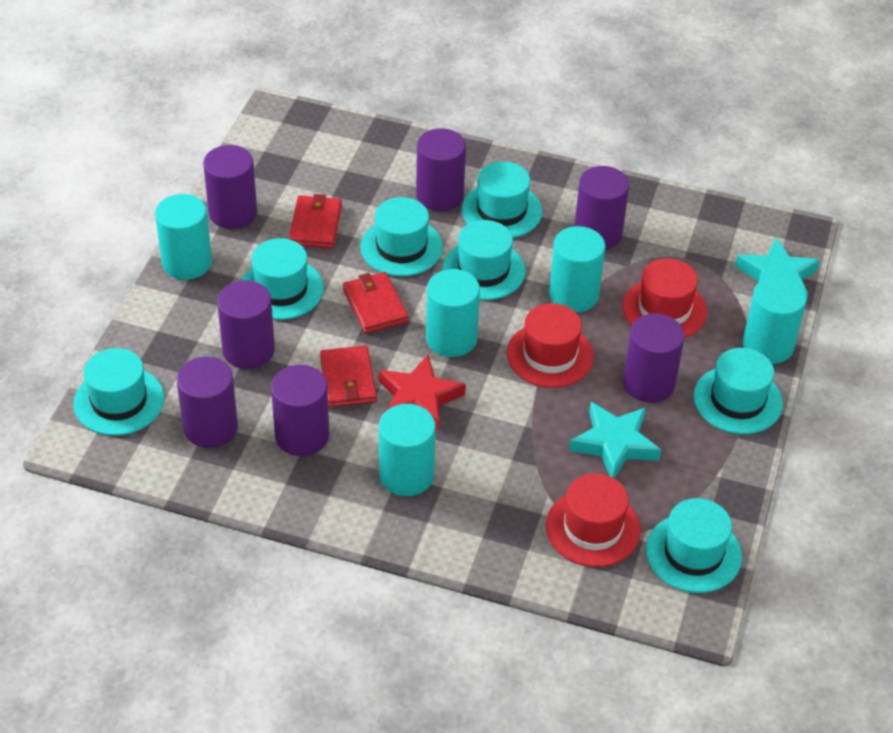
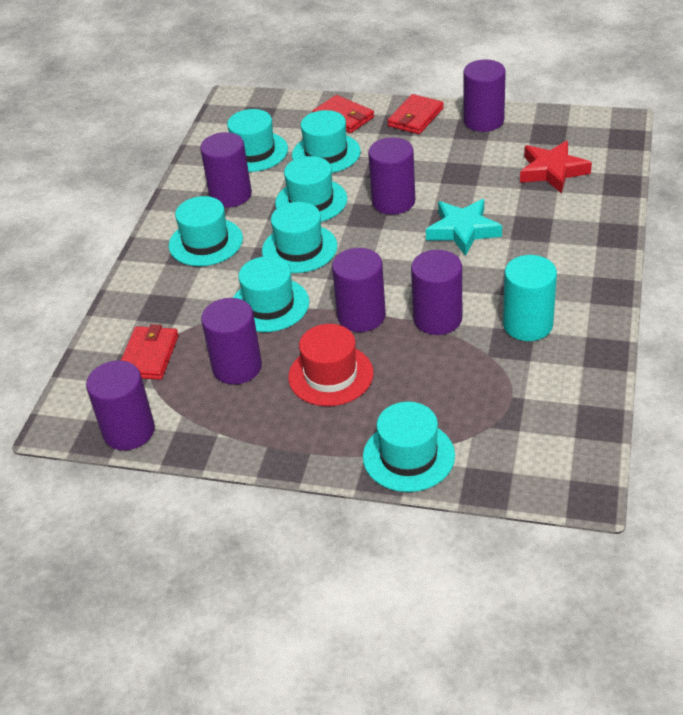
red hat: [507,303,594,388] [546,473,641,567] [622,258,707,338] = 3 -> [288,324,374,406] = 1
turquoise cylinder: [155,194,212,280] [378,404,436,496] [426,269,480,357] [549,226,606,312] [743,276,807,364] = 5 -> [503,255,557,341] = 1
turquoise star: [569,402,661,478] [735,237,820,297] = 2 -> [426,199,502,256] = 1

